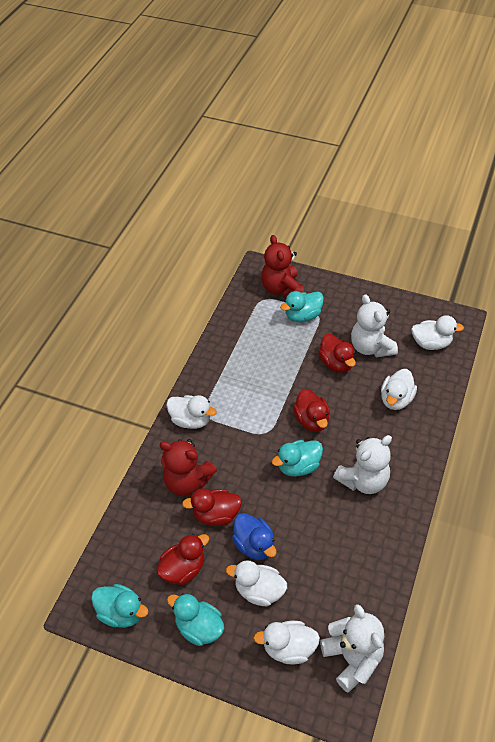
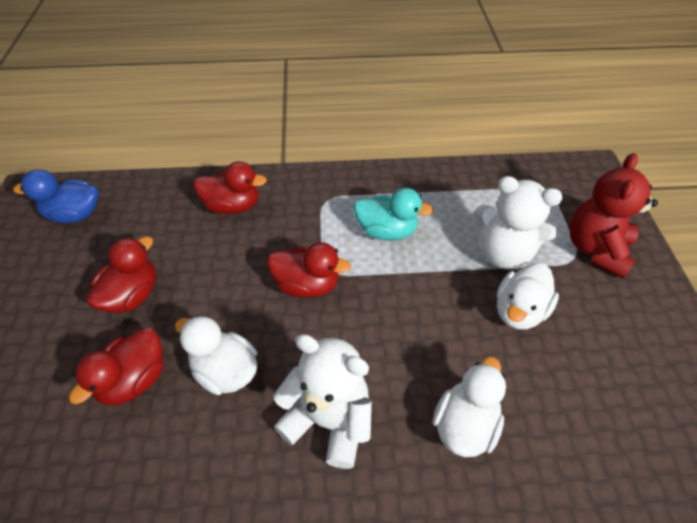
red teddy bear: [160,439,217,496] [261,235,304,298] = 2 -> [570,153,658,279] = 1
turquoise duck: [91,584,148,628] [167,593,224,646] [272,440,323,477] [280,291,324,322] = 4 -> [354,188,434,241] = 1
white duck: [166,395,217,429] [226,560,287,606] [253,621,320,664] [381,369,417,410] [411,315,464,350] = 5 -> [175,315,258,395] [433,357,506,457] [497,263,559,329] = 3
white teddy bear: [320,604,384,693] [333,435,392,494] [351,294,398,357] = 3 -> [273,334,372,469] [475,176,563,269] = 2

